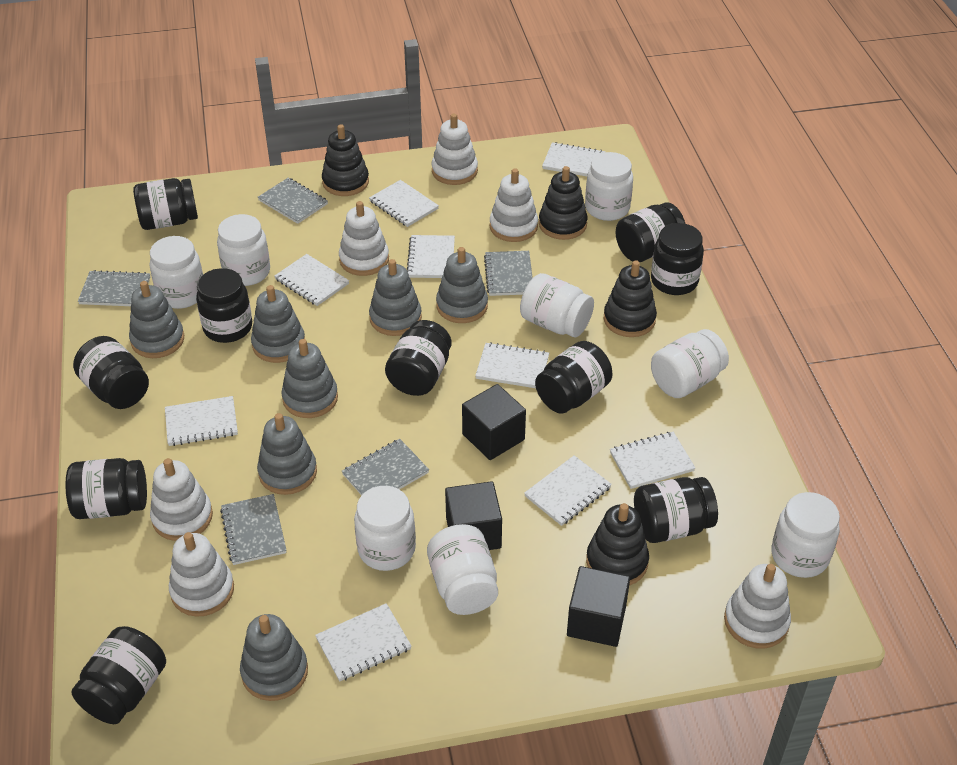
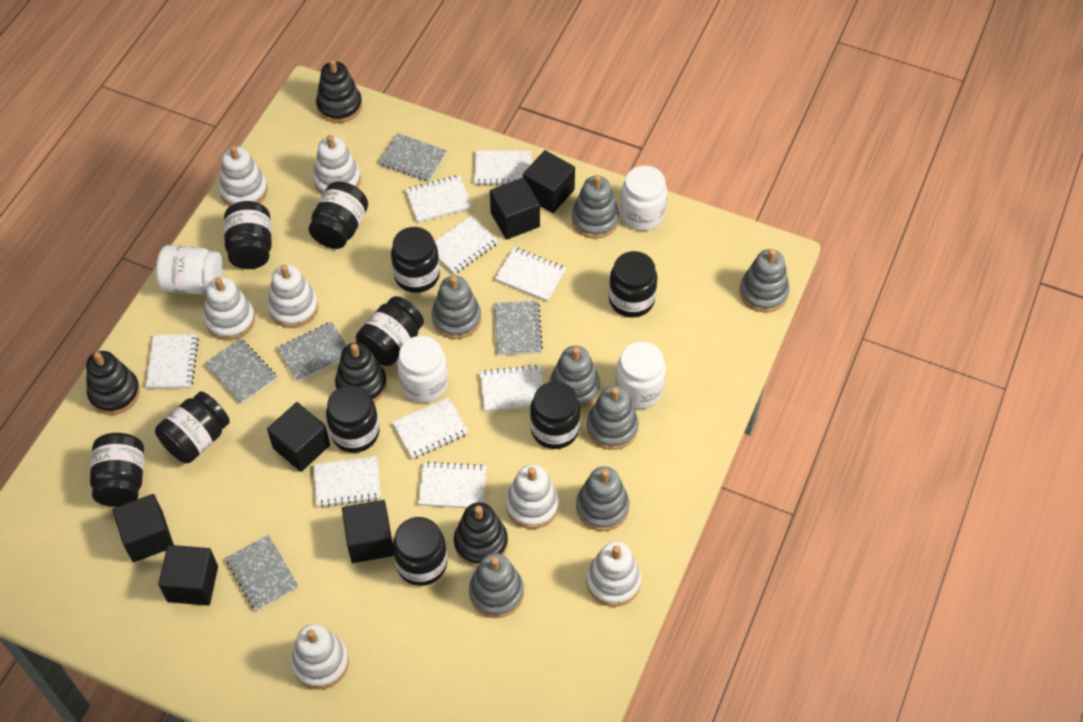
black cube: [445,481,502,550] [462,384,526,460] [567,566,630,647] = 3 -> [112,494,174,562] [158,545,218,606] [267,402,330,472] [342,500,394,563] [490,178,540,240] [523,150,575,213] = 6
white jar: [150,236,203,309] [217,214,270,286] [354,486,416,571] [427,524,498,615] [520,273,594,337] [585,152,633,221] [651,329,729,398] [771,492,840,578] = 8 -> [156,245,223,294] [397,336,448,403] [615,342,666,409] [620,165,667,231] = 4
white stacking toy: [150,458,213,541] [169,532,234,617] [339,201,389,276] [431,114,478,185] [489,168,538,242] [724,564,791,649] = 6 -> [204,277,255,340] [219,145,268,206] [268,265,318,328] [291,624,349,689] [313,135,361,195] [506,464,559,529] [586,542,641,607] = 7

